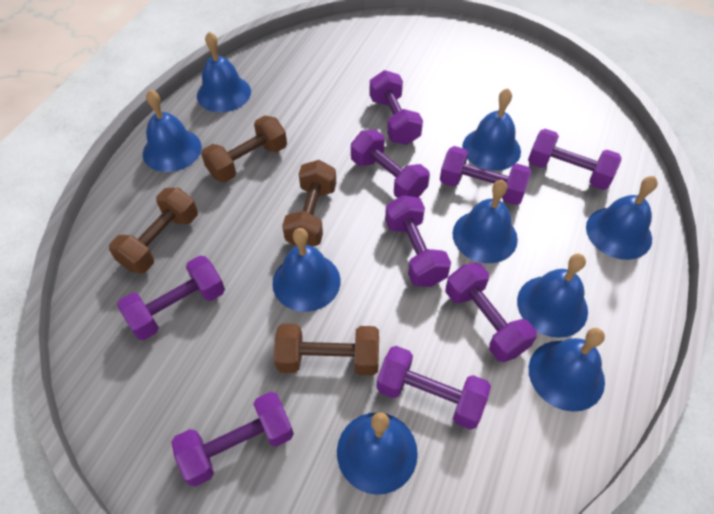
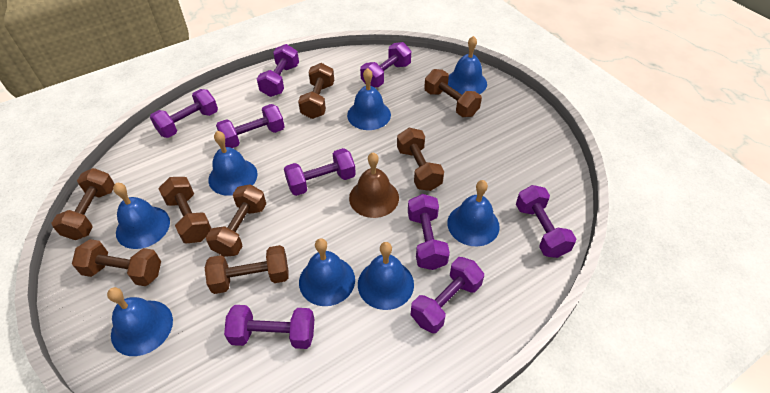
blue bell: [143,90,202,172] [197,32,251,112] [272,228,341,312] [337,412,418,495] [453,180,518,263] [462,88,521,171] [517,253,588,338] [529,328,605,412] [586,176,658,260] = 9 -> [107,287,173,356] [113,183,170,249] [208,131,258,196] [299,238,355,306] [347,68,391,130] [358,242,414,310] [447,180,500,246] [448,36,487,95] = 8
brown bell: none = 0 -> [349,153,399,218] = 1
brown dumbbell: [109,188,198,274] [201,115,287,182] [274,323,379,376] [282,160,336,246] = 4 -> [51,168,115,240] [72,239,161,286] [158,177,212,243] [205,245,289,294] [206,184,266,257] [298,63,334,119] [397,128,444,191] [424,69,482,117] = 8

